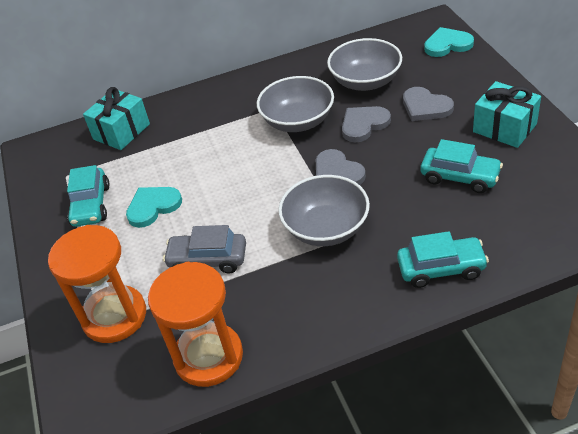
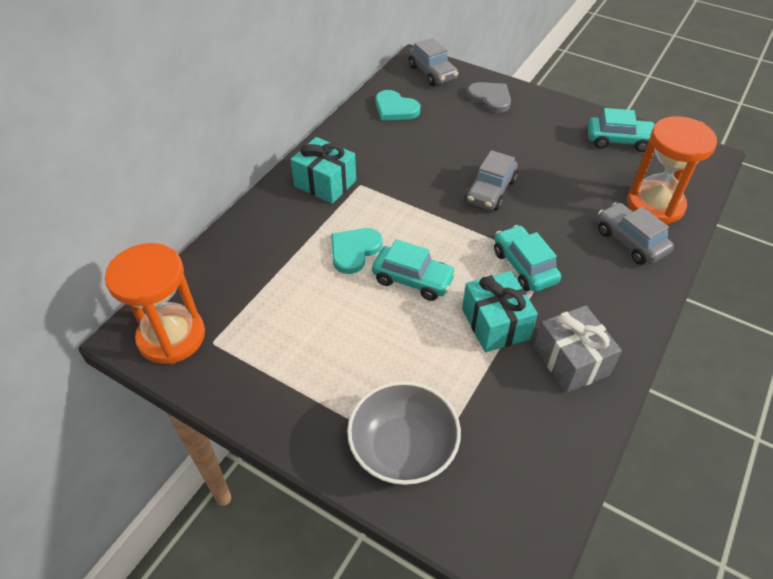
grey bowl: [257,76,334,132] [278,175,370,246] [327,38,402,91] = 3 -> [347,381,461,485] = 1
grey car: [163,225,246,274] = 1 -> [408,38,458,86] [465,150,518,211] [598,202,674,265] = 3
grey gift: none = 0 -> [534,305,622,393] = 1
grey heart: [316,149,366,185] [342,106,391,143] [403,87,454,121] = 3 -> [467,82,511,113] = 1

